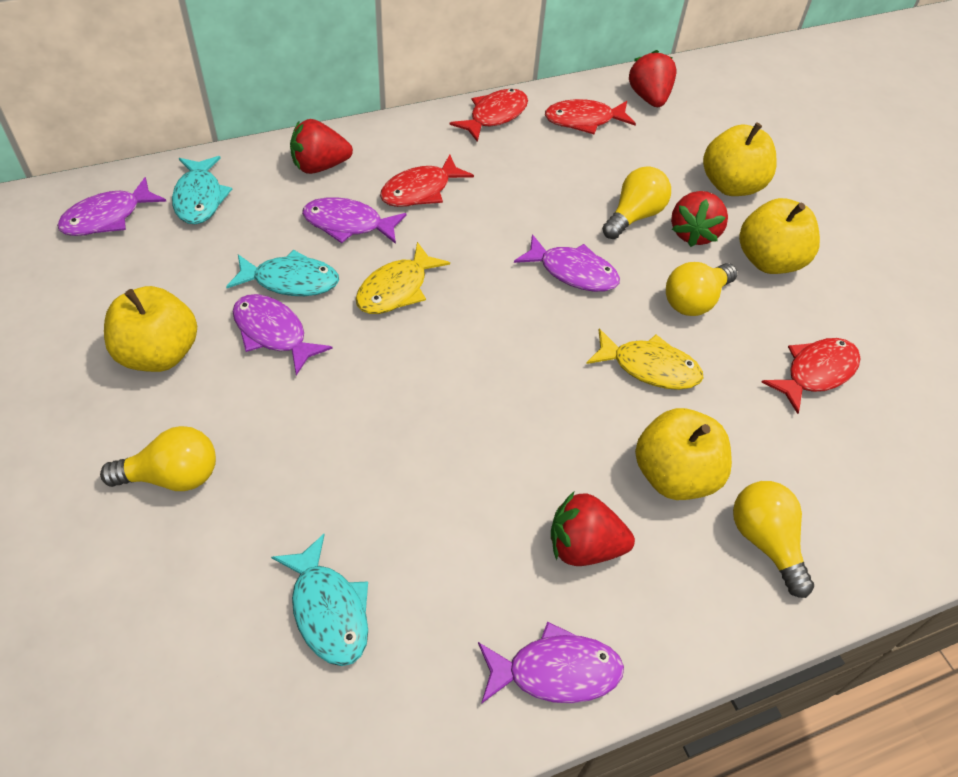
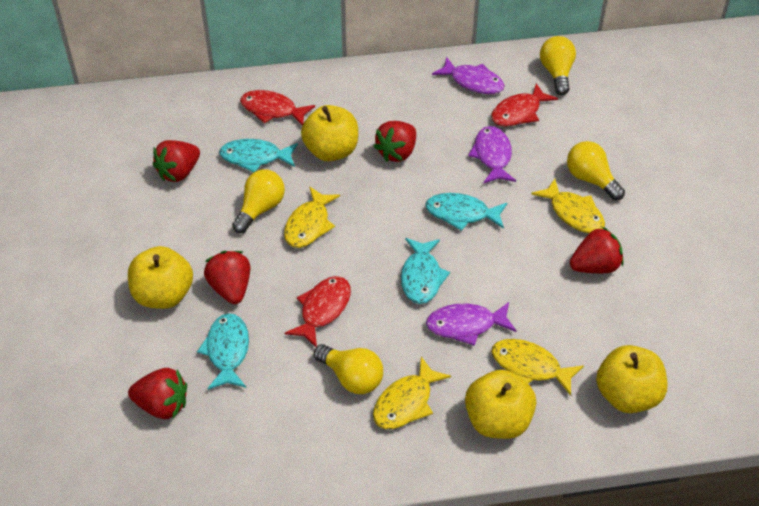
purple fish: [57,177,167,236] [232,294,333,375] [302,197,407,244] [478,622,624,704] [514,234,620,292] = 5 -> [426,302,516,346] [432,57,505,94] [468,126,516,184] = 3
red fish: [380,155,474,207] [450,89,528,142] [545,99,636,134] [762,338,861,414] = 4 -> [240,90,315,126] [284,276,351,347] [491,83,558,127] = 3
red strawberry: [290,119,353,174] [551,492,635,566] [629,50,677,107] [671,191,728,247] = 4 -> [128,368,187,419] [153,140,200,182] [204,251,250,304] [374,121,416,162] [570,227,624,273] = 5
turquoise fish: [172,156,232,224] [226,250,339,296] [271,534,368,666] = 3 -> [197,313,249,390] [219,139,298,172] [401,238,450,304] [425,193,507,231] = 4
yellow fish: [356,242,450,314] [586,329,703,390] = 2 -> [284,187,340,248] [373,357,451,429] [491,339,584,396] [531,179,605,233] = 4

